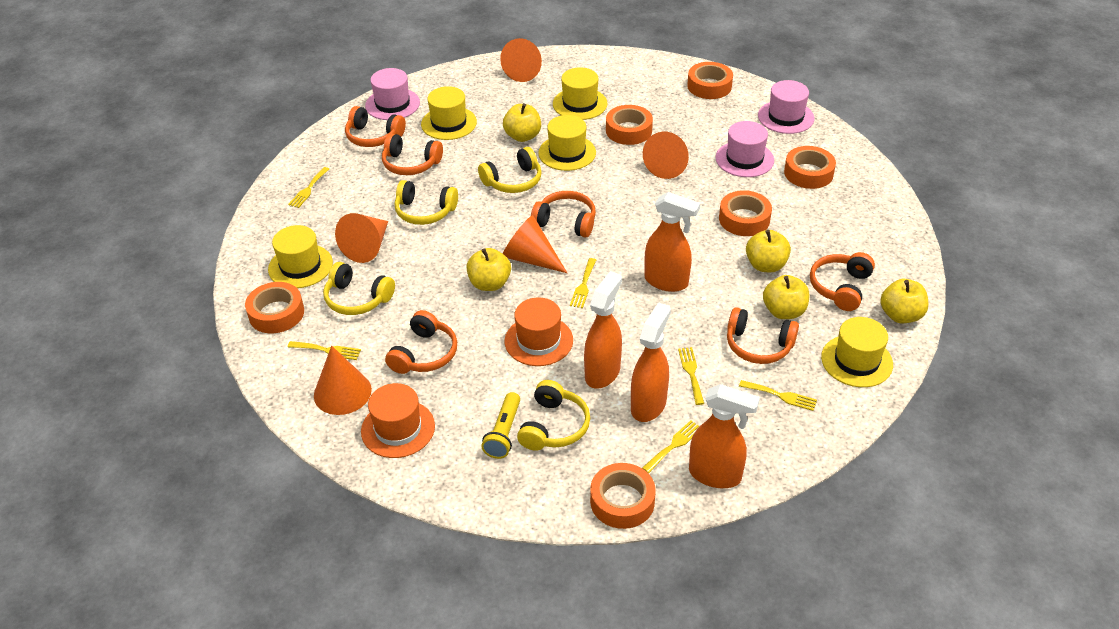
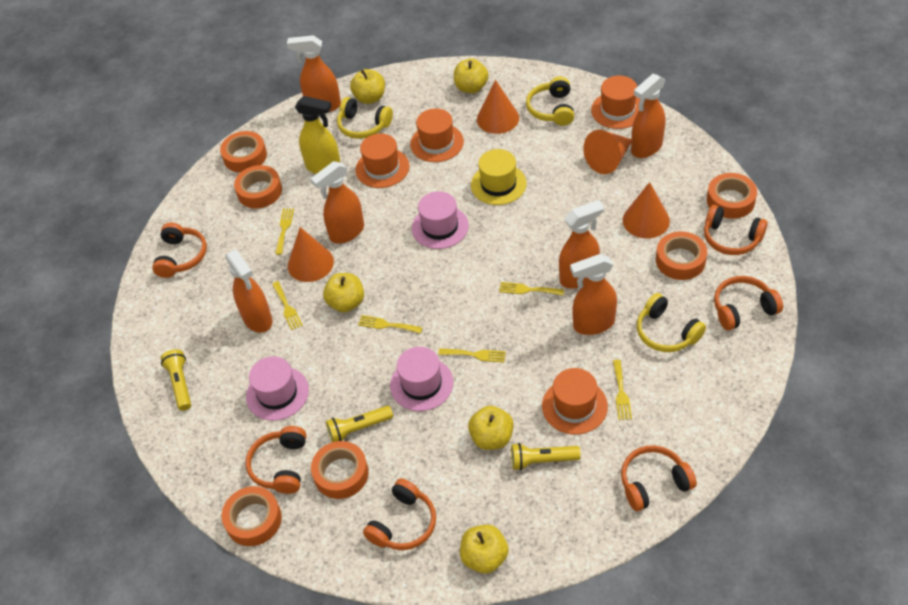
orange cone: [314,346,372,415] [335,213,388,263] [500,38,542,82] [503,215,567,273] [643,132,689,179] = 5 -> [288,227,334,282] [477,80,519,134] [583,130,631,174] [623,182,670,238] = 4
orange hat: [361,383,435,458] [505,298,573,366] = 2 -> [355,133,410,188] [410,108,464,162] [542,368,608,435] [591,76,640,129] = 4
orange spray bottle: [584,271,622,389] [631,302,671,422] [644,192,700,292] [689,384,760,488] = 4 -> [225,249,272,333] [287,35,341,112] [311,161,364,244] [559,200,604,289] [570,254,617,335] [631,73,665,158] = 6
yellow flashlight: [481,392,520,459] = 1 -> [161,349,191,411] [326,405,393,442] [511,443,581,470] = 3
yellow hat: [268,225,333,288] [421,86,477,140] [538,115,596,171] [553,67,608,120] [821,317,893,387] = 5 -> [471,149,527,205] = 1
yellow headphones: [323,262,395,315] [395,180,458,225] [478,147,542,193] [517,380,590,450] = 4 -> [337,97,393,139] [526,77,574,126] [637,293,706,352] = 3
yellow spray bottle: none = 0 -> [295,96,341,174] = 1

